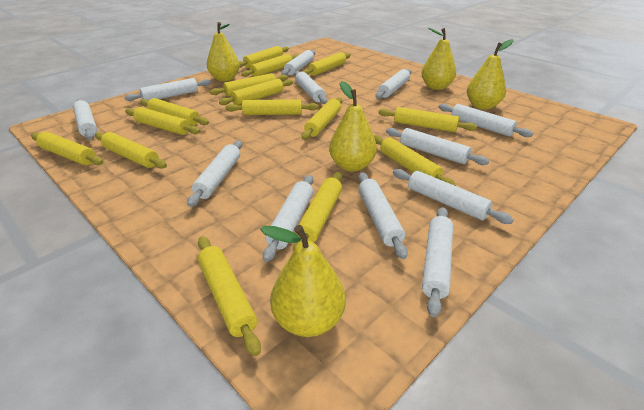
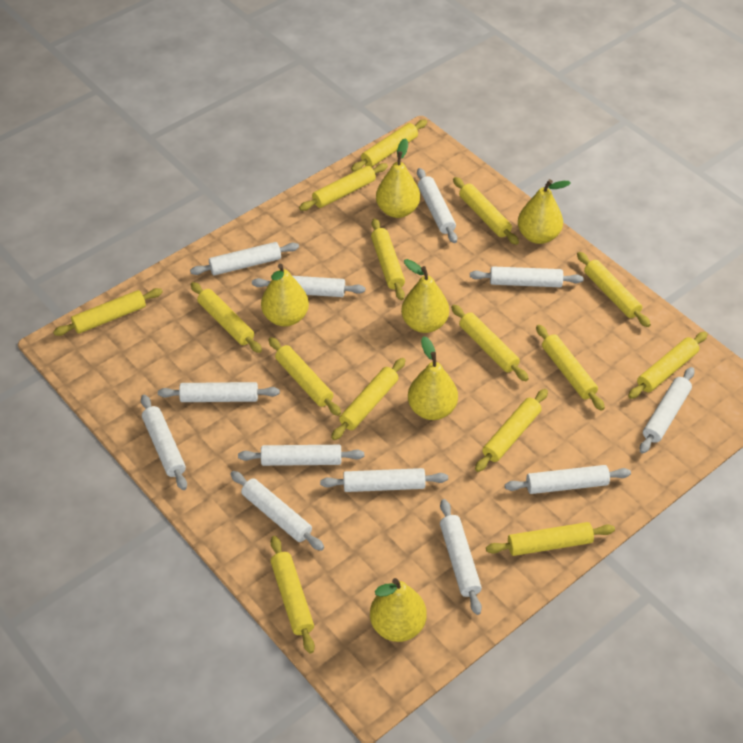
yellow pear: [207,22,240,81] [260,225,346,337] [329,81,377,172] [421,28,456,90] [467,39,513,110] = 5 -> [261,264,309,326] [370,578,427,642] [376,138,420,218] [401,259,449,333] [408,336,458,420] [518,179,571,244] = 6

